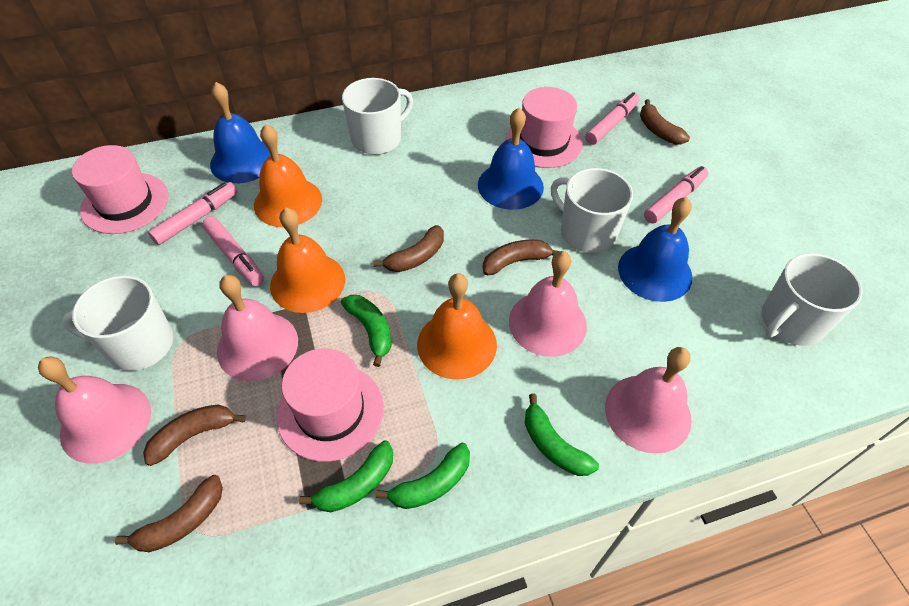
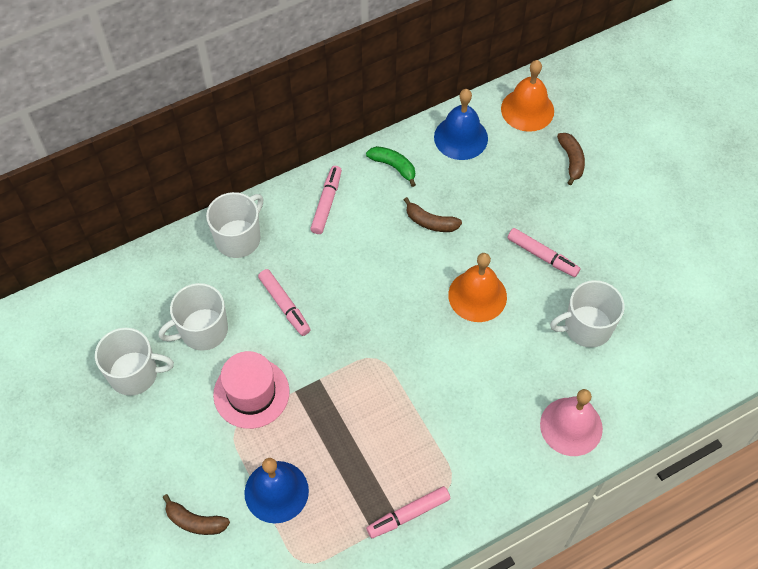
blue bell: [210,82,271,183] [478,108,544,210] [618,197,692,302] = 3 -> [244,458,309,524] [434,89,488,160] = 2
brown banana: [115,475,223,552] [143,405,246,466] [373,225,444,272] [482,240,560,275] [640,99,690,144] = 5 -> [162,494,230,535] [404,197,462,232] [557,133,585,185] = 3
green banana: [299,440,393,512] [341,295,392,367] [376,443,470,509] [525,394,599,476] = 4 -> [366,146,416,187] = 1
orange bell: [254,124,322,227] [270,208,345,313] [417,273,497,380] = 3 -> [448,253,507,322] [501,60,554,132] = 2
pink bell: [38,356,151,464] [217,275,298,381] [509,251,587,357] [605,347,692,454] = 4 -> [540,389,603,456] = 1
pink hat: [72,145,168,234] [277,348,384,462] [506,87,583,168] = 3 -> [213,351,290,429] = 1

